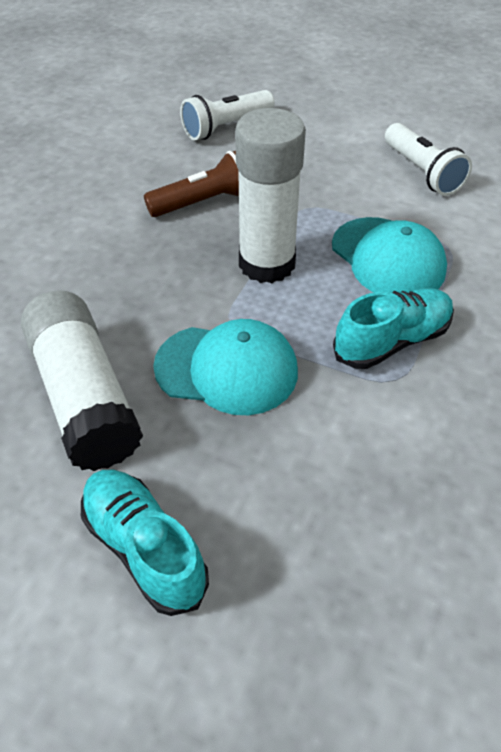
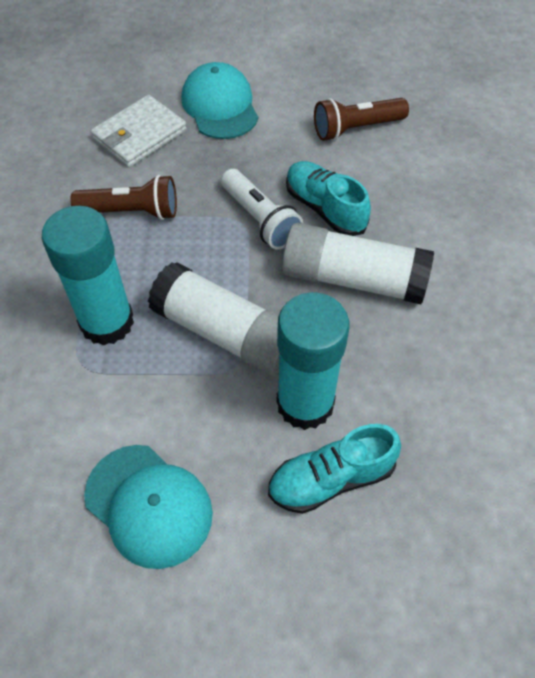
brown flashlight: [144,151,239,217] = 1 -> [70,175,177,220] [314,98,409,141] = 2
turquoise glue stick: none = 0 -> [42,206,134,346] [277,292,349,430] = 2
white flashlight: [180,90,274,141] [385,123,472,196] = 2 -> [221,169,303,250] = 1
white wallet: none = 0 -> [91,95,187,167] = 1

